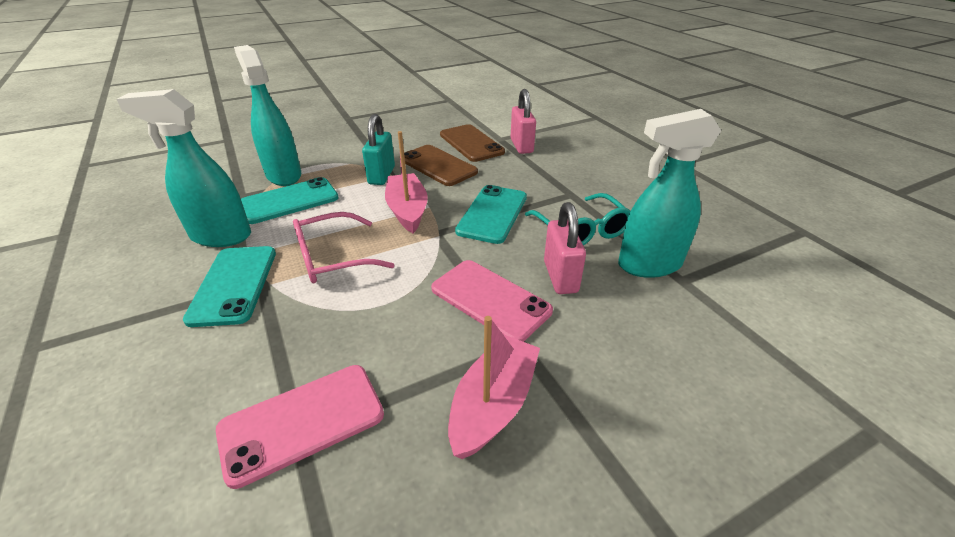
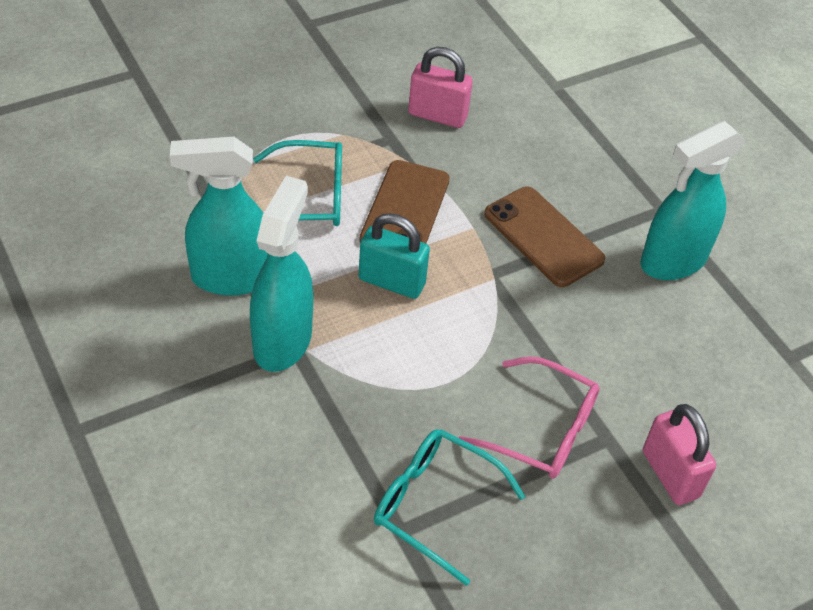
pink boat: [385,131,428,233] [448,316,540,459] = 2 -> none = 0
pink phone: [216,365,384,489] [431,260,553,342] = 2 -> none = 0
turquoise glasses: [525,193,630,245] = 1 -> [253,140,342,226] [374,429,526,586] = 2
turquoise phone: [183,246,276,327] [241,177,339,224] [455,185,527,244] = 3 -> none = 0

